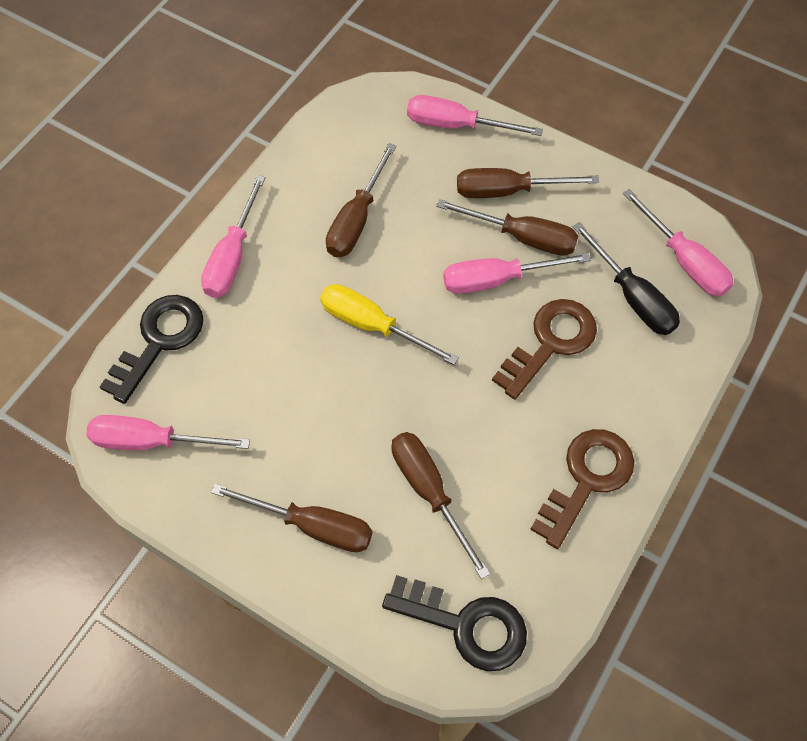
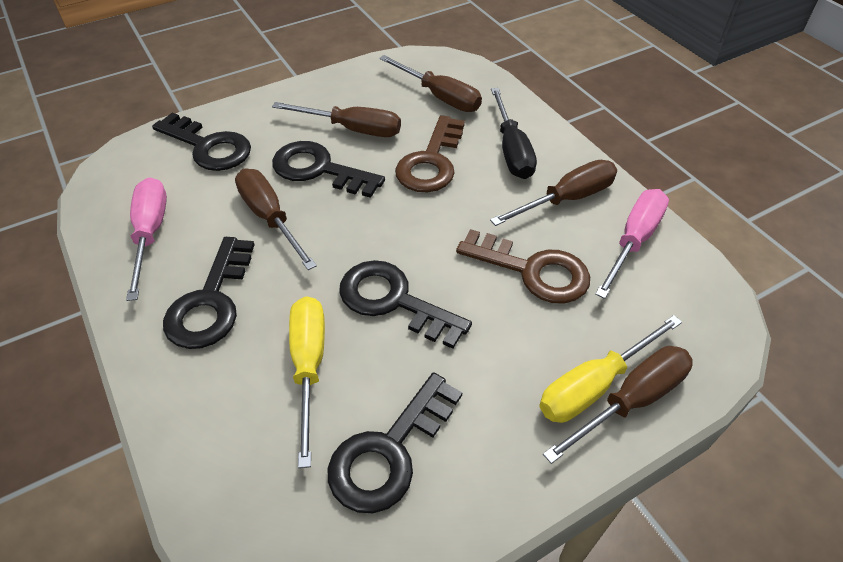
black key: [100,295,204,404] [382,575,527,671] = 2 -> [152,113,251,171] [163,237,254,349] [272,141,385,198] [328,372,462,513] [339,260,472,349] = 5
pink screwdriver: [86,415,250,450] [201,175,266,298] [407,95,543,136] [443,253,590,294] [623,189,733,297] = 5 -> [126,177,167,301] [595,189,669,299] = 2
yellow screwdriver: [320,284,459,365] = 1 -> [289,296,325,468] [539,315,682,423] = 2

